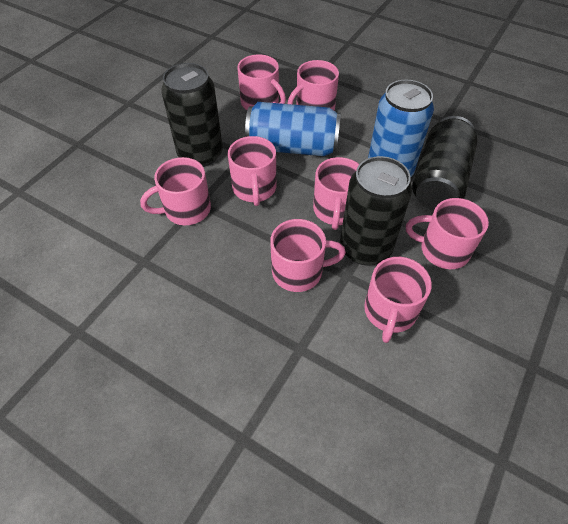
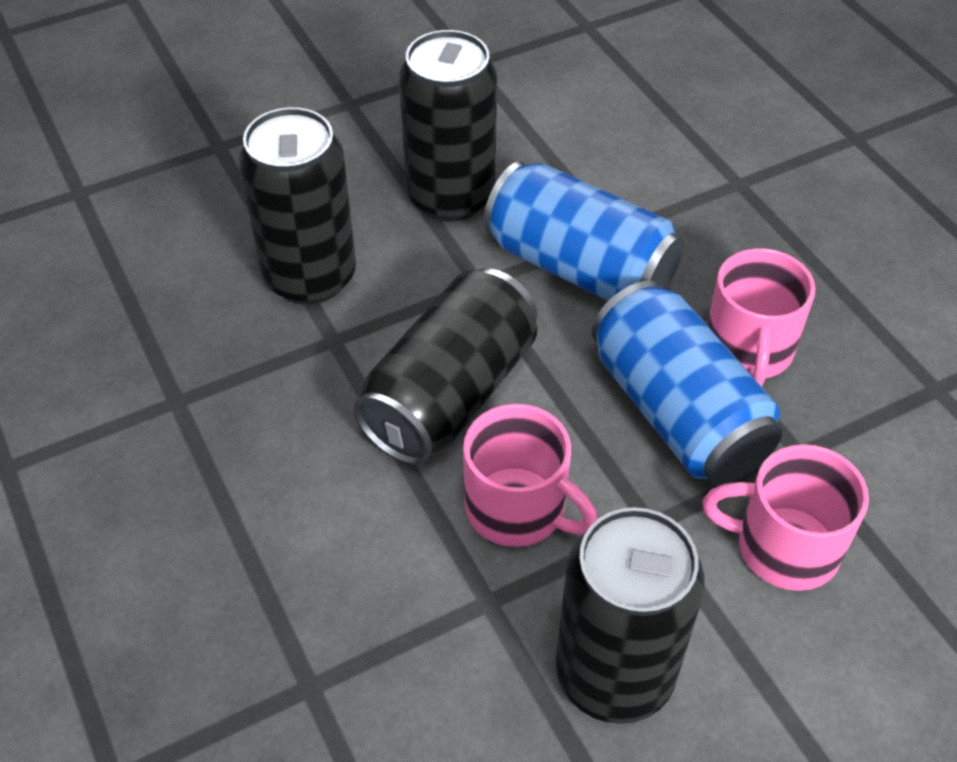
black can: [161,63,223,167] [340,156,412,265] [412,116,478,210] = 3 -> [238,107,356,304] [353,268,537,465] [399,30,497,222] [555,507,705,724] = 4
pink mug: [140,157,211,225] [228,136,276,206] [237,54,286,110] [270,219,346,292] [287,60,339,110] [313,157,359,230] [364,257,432,343] [406,198,489,269] = 8 -> [463,404,598,547] [703,444,869,591] [707,248,815,387] = 3

